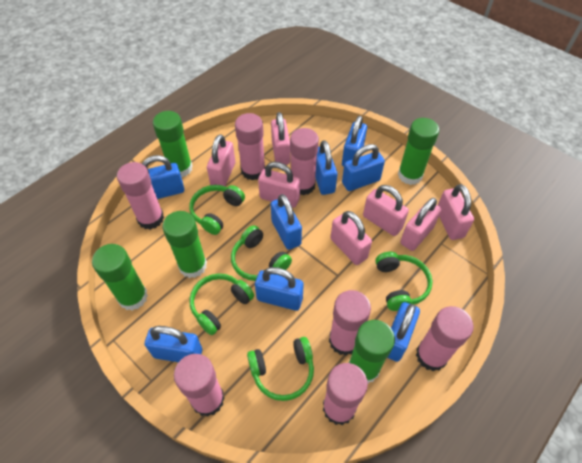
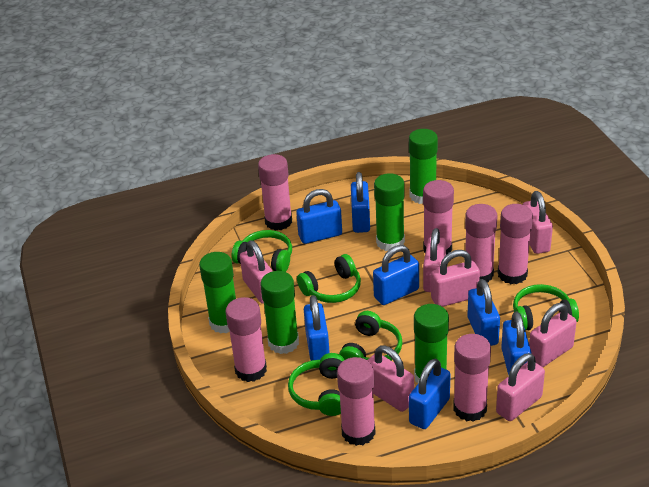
blue padlock: [142,155,184,199] [145,326,202,362] [255,267,304,311] [271,194,302,250] [315,140,338,195] [342,116,367,167] [342,144,385,191] [387,302,420,362] = 8 -> [296,189,342,244] [304,295,330,361] [351,172,370,233] [373,245,419,305] [409,359,450,429] [467,279,500,346] [501,312,532,376] = 7

